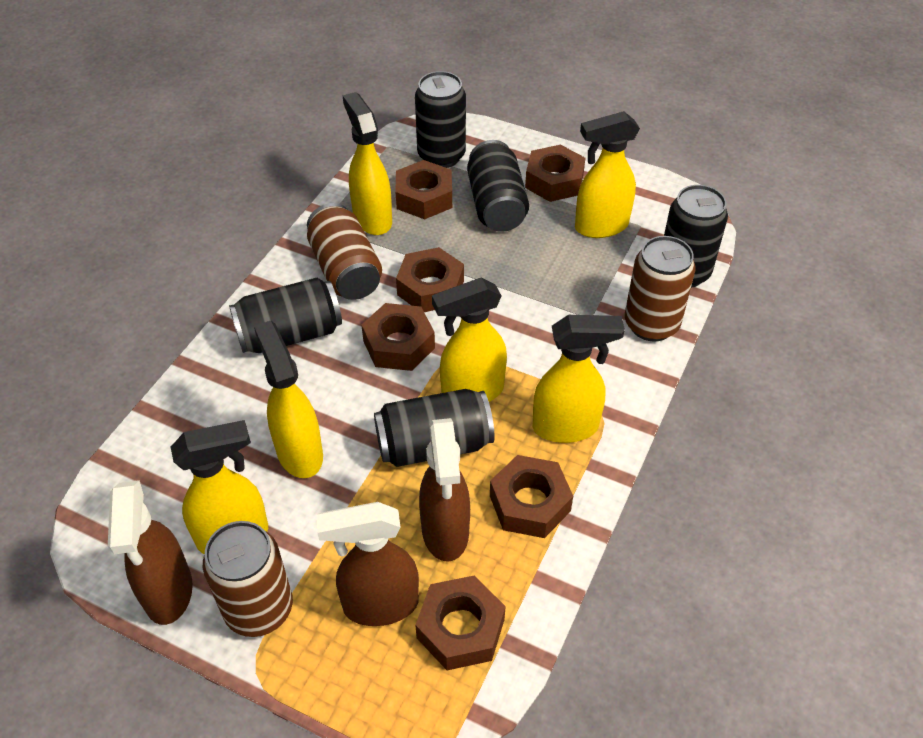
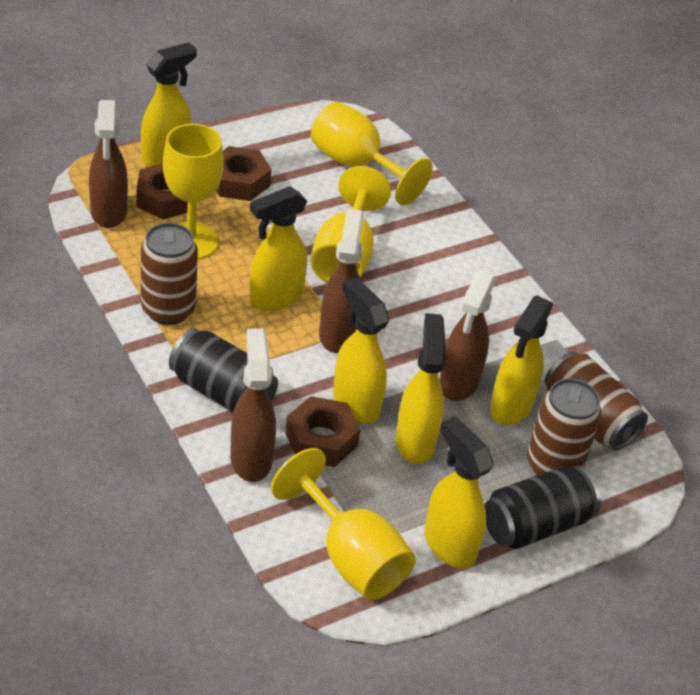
black can: [229,278,342,353] [374,389,495,467] [415,71,466,168] [467,140,529,232] [664,185,728,288] = 5 -> [169,328,278,412] [484,466,601,549] = 2
brown nut: [361,303,435,371] [396,160,452,219] [396,247,464,312] [415,576,506,670] [490,455,573,538] [525,145,585,202] = 6 -> [136,163,188,220] [216,146,271,201] [285,396,360,467] = 3
brown spray bottle: [108,480,193,625] [316,502,419,626] [419,418,470,561] = 3 -> [89,100,128,228] [230,328,276,482] [319,208,364,353] [439,271,496,401] = 4
yellow goblet: none = 0 -> [163,124,224,259] [271,448,416,600] [311,102,433,205] [311,166,391,283] = 4

